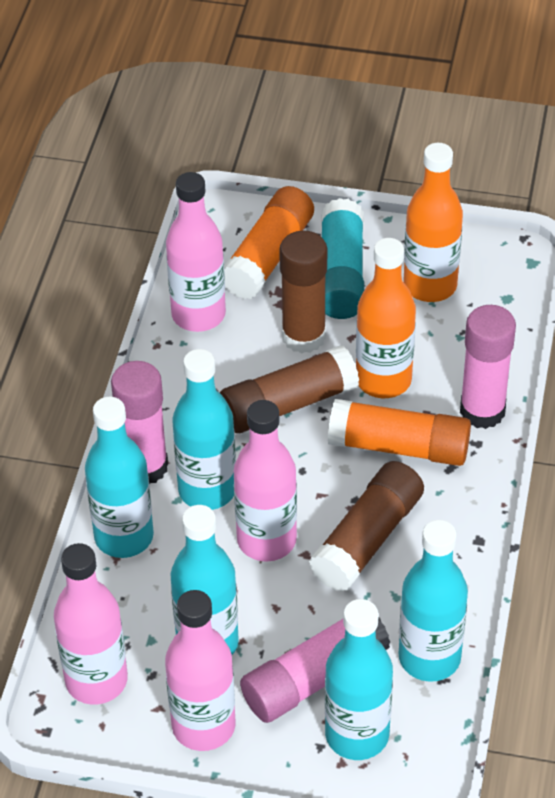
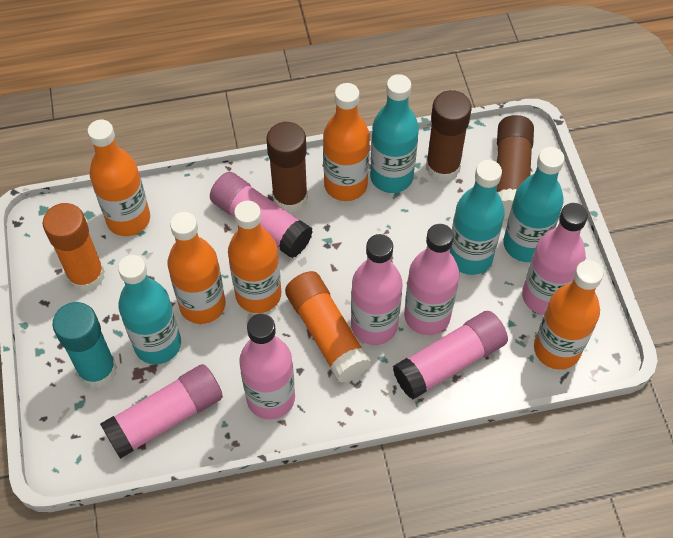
orange bottle: [356,238,416,398] [404,143,463,302] = 2 -> [88,120,150,236] [167,212,225,324] [228,201,281,313] [323,83,370,201] [534,260,603,370] = 5
turquoise bottle: [85,397,154,558] [171,505,239,655] [172,349,236,510] [325,599,393,760] [399,520,468,682] = 5 -> [118,255,181,364] [370,74,419,193] [450,160,505,275] [503,147,565,262] = 4

